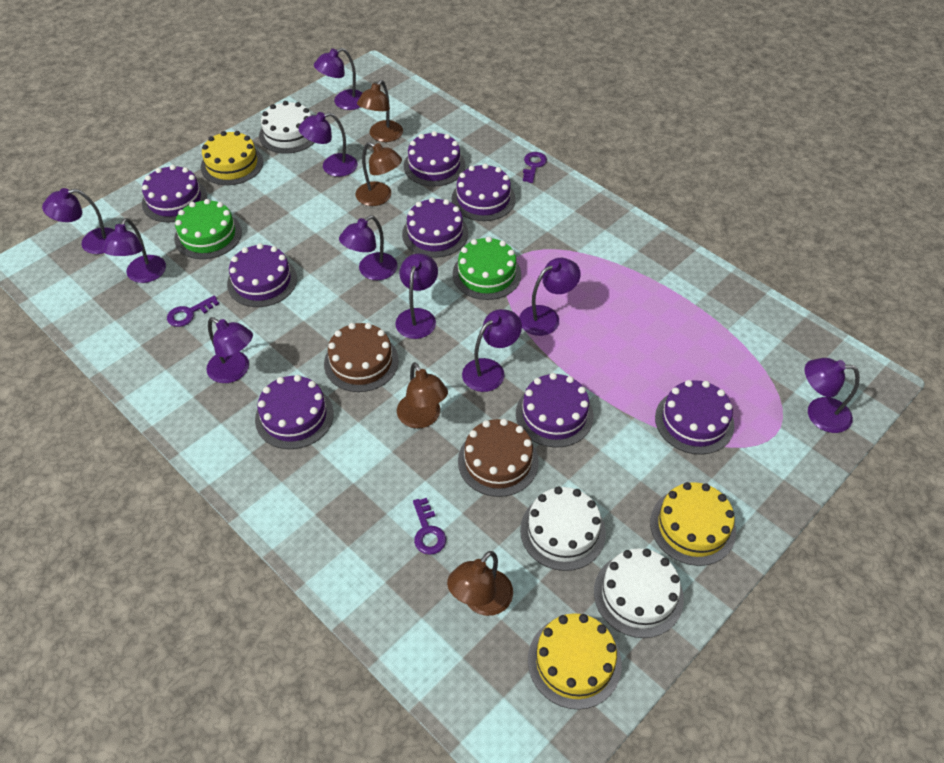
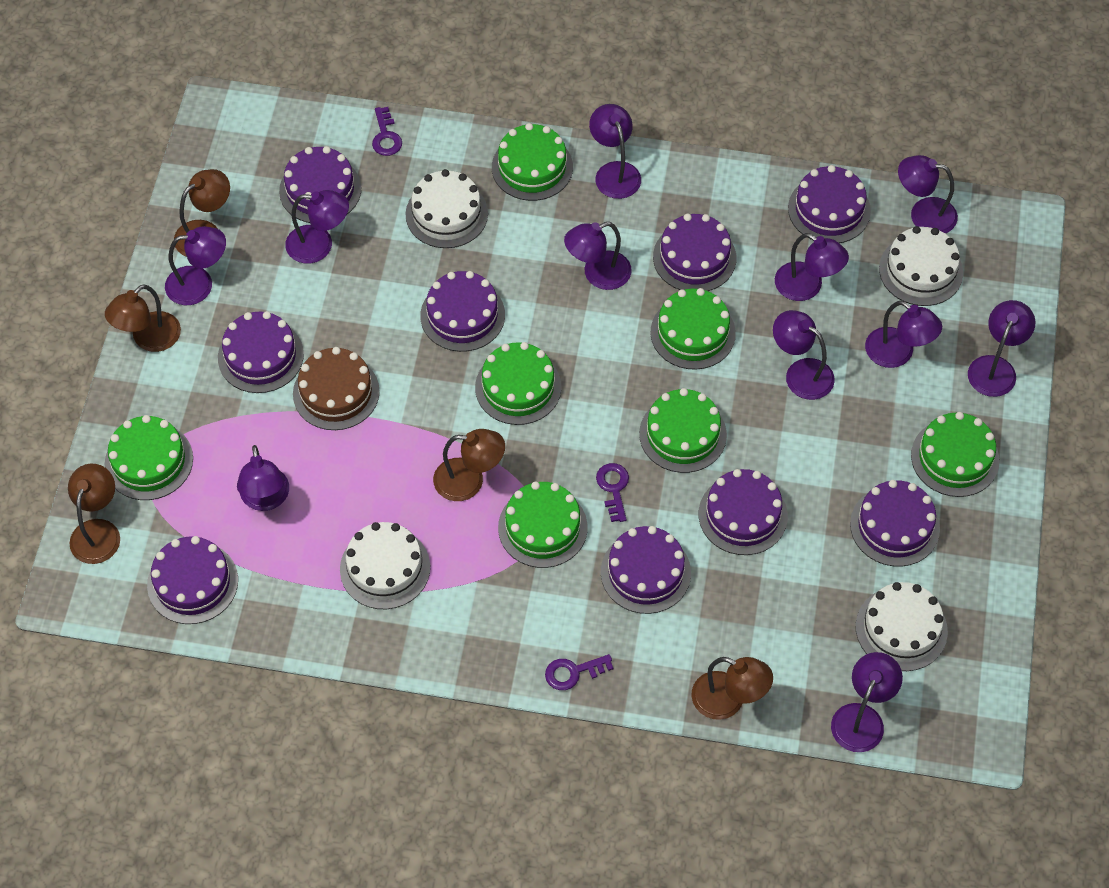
brown cake: [324,323,399,392] [458,419,539,497] = 2 -> [293,347,380,430] = 1
brown lamp: [356,142,402,206] [357,80,403,142] [397,362,448,428] [447,551,513,616] = 4 -> [68,463,120,564] [105,284,181,352] [174,169,230,257] [433,429,505,501] [691,657,773,720] = 5
green cake: [174,199,242,259] [452,237,521,300] = 2 -> [105,415,193,500] [475,342,562,425] [492,123,573,201] [498,482,588,568] [639,388,727,473] [651,288,736,370] [911,412,999,497] = 7
purple cake: [142,165,207,222] [227,243,297,307] [255,375,334,449] [402,197,468,258] [404,131,465,186] [451,164,516,221] [516,373,594,447] [655,380,734,455] = 8 -> [147,536,238,624] [218,311,304,393] [279,146,361,223] [420,271,505,352] [601,526,691,614] [653,213,736,291] [699,469,788,555] [788,165,871,243] [850,480,940,567] = 9
purple lamp: [42,188,115,254] [102,218,166,283] [206,317,253,383] [299,112,358,177] [314,48,363,110] [339,215,398,280] [395,253,438,339] [462,309,522,392] [519,258,581,336] [805,358,860,433] = 10 -> [165,226,226,305] [237,445,289,511] [285,190,349,264] [564,222,632,290] [589,104,641,199] [773,310,835,400] [775,233,849,301] [831,652,903,752] [865,301,942,368] [898,155,958,234] [968,300,1035,397] = 11
white cake: [259,101,314,154] [520,487,606,571] [594,548,684,638] = 3 -> [340,522,430,609] [406,169,488,248] [856,582,948,671] [879,226,963,306] = 4
yellow cake: [201,131,263,185] [528,613,622,709] [650,482,736,566] = 3 -> none = 0

